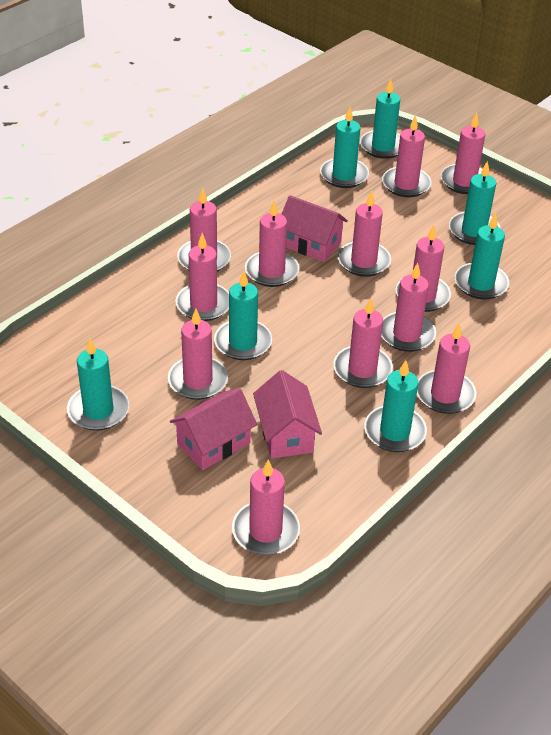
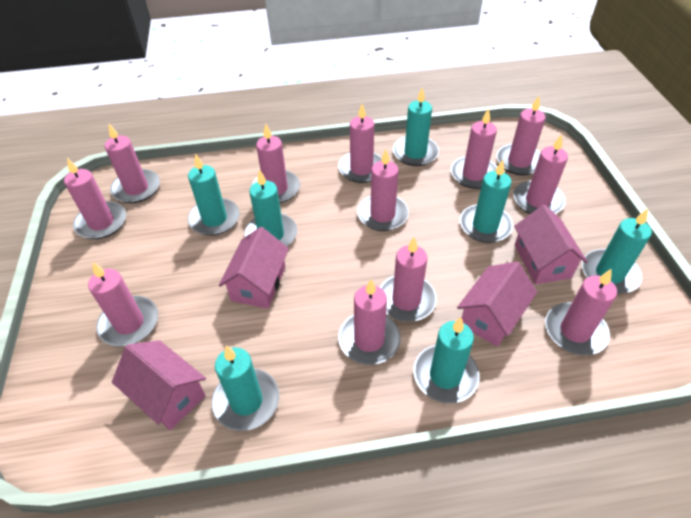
pink house: [170,388,257,470] [253,370,322,459] [281,195,348,262] = 3 -> [112,340,206,430] [219,227,289,309] [457,261,537,347] [514,205,588,284] = 4

